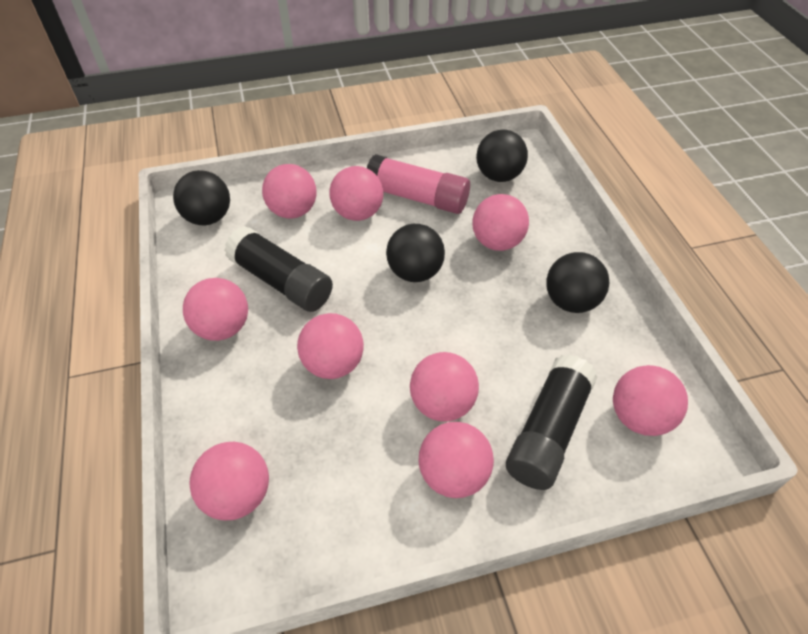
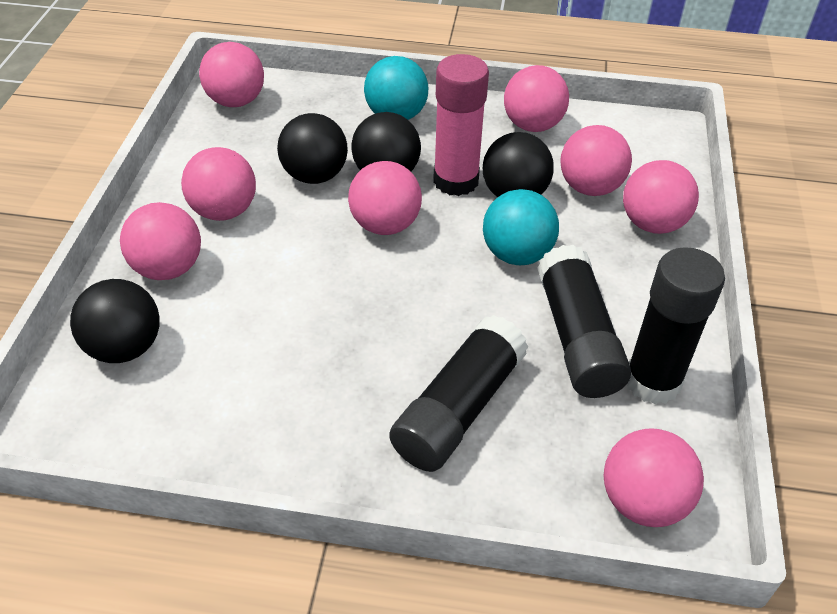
black glue stick: [224,226,333,312] [506,354,597,490] = 2 -> [389,315,528,472] [537,245,631,398] [627,247,725,404] = 3
pink ball: [183,278,248,341] [190,442,269,520] [262,164,317,219] [297,313,364,379] [329,166,383,221] [410,352,479,422] [419,422,494,498] [472,194,529,251] [613,365,688,436] = 9 -> [120,202,201,280] [181,147,256,221] [199,42,264,107] [348,161,422,235] [504,65,569,132] [560,125,632,196] [604,428,704,527] [623,160,699,234] = 8
turquoise ball: none = 0 -> [364,56,428,120] [483,189,559,265] = 2

